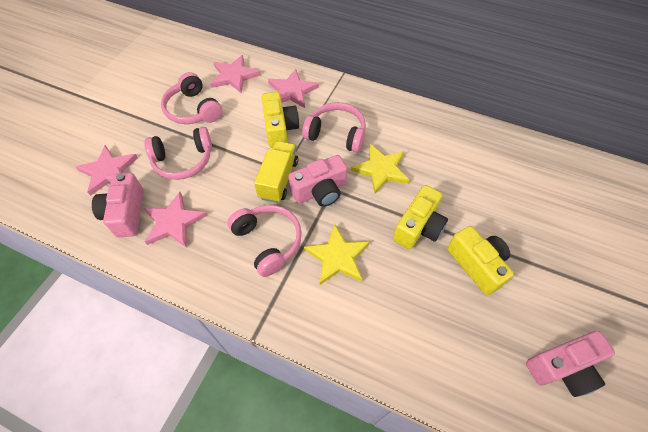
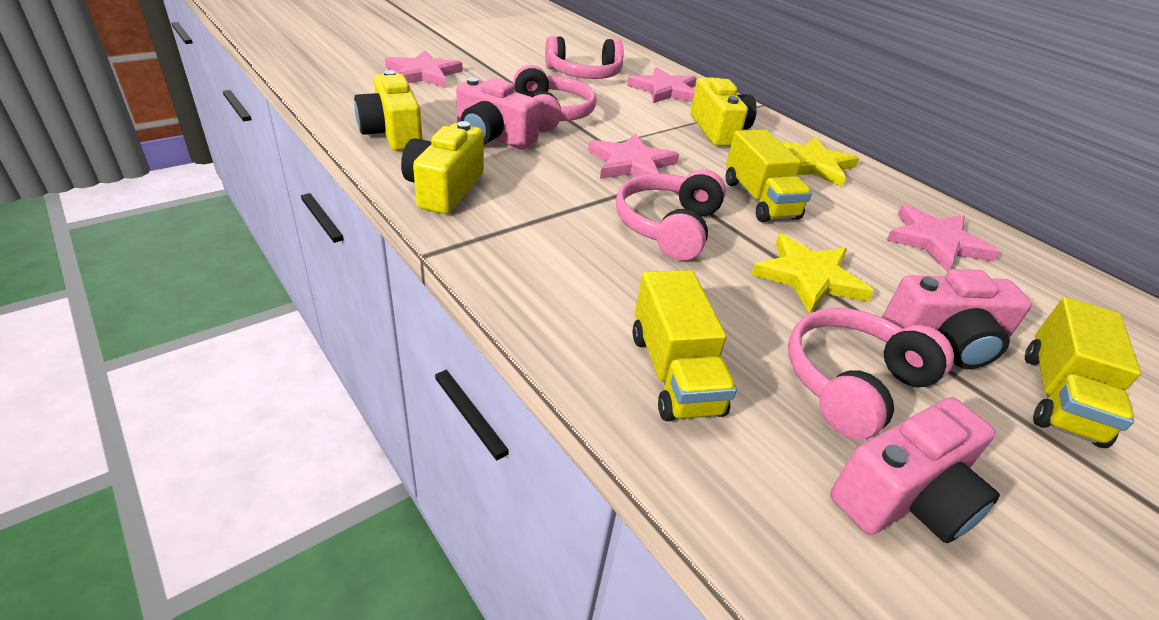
yellow truck: [254,141,298,203] = 1 -> [632,270,737,421] [726,130,812,222] [1025,297,1141,448] = 3

